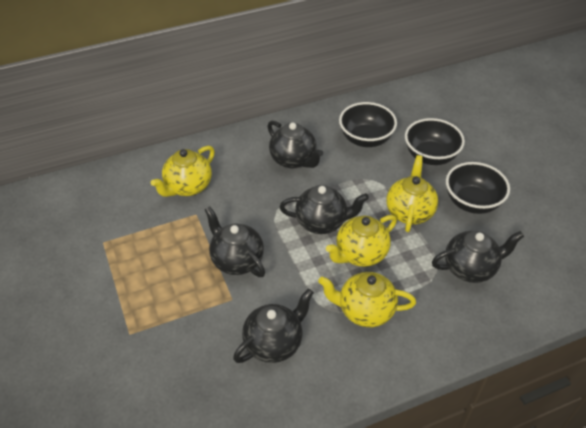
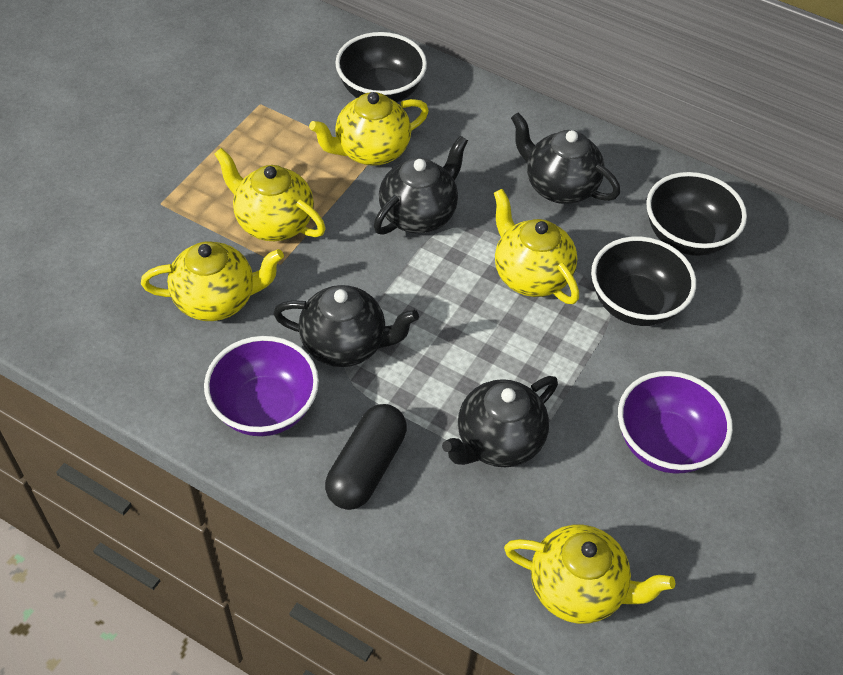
black capsule: none = 0 -> [325,404,407,510] = 1
black teapot: [204,206,265,277] [233,288,314,363] [267,121,323,169] [279,185,369,234] [432,231,524,283] = 5 -> [273,285,419,367] [374,135,468,235] [442,376,558,467] [511,113,620,204] = 4
purple bowl: none = 0 -> [204,336,319,436] [618,371,733,474] = 2
yellow teapot: [151,146,215,197] [318,272,416,327] [326,215,397,267] [386,155,438,232] = 4 -> [141,241,284,321] [214,148,325,241] [309,92,429,166] [494,189,579,304] [504,525,675,624] = 5

